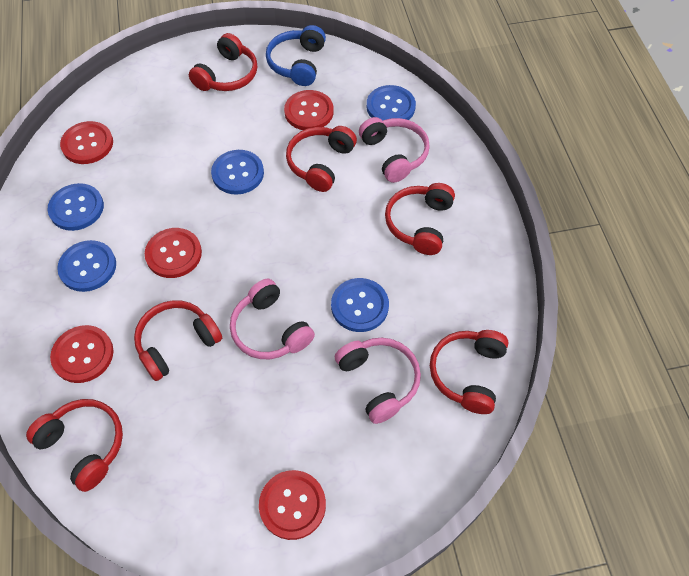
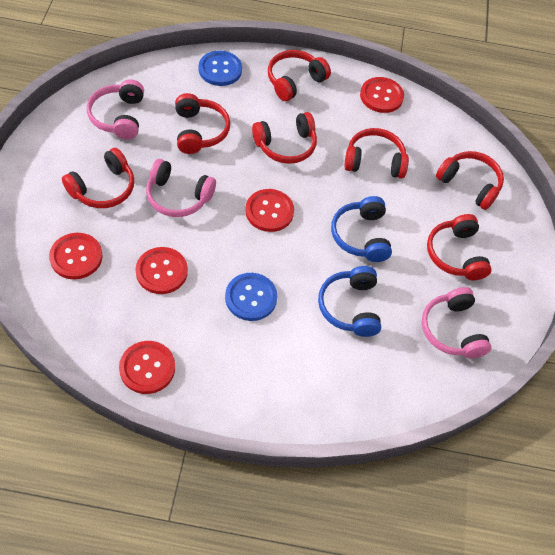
blue button: [48,183,104,231] [57,240,116,292] [211,150,264,195] [331,278,389,332] [367,85,416,121] = 5 -> [199,51,242,86] [225,273,277,321] = 2
blue headphones: [266,25,326,86] = 1 -> [318,266,381,337] [331,196,392,262] = 2
red headphones: [26,399,123,492] [134,300,222,381] [189,33,257,91] [286,126,357,192] [385,183,455,255] [430,330,509,414] = 6 -> [62,148,134,208] [175,93,230,154] [252,112,317,164] [268,50,331,101] [344,128,409,178] [427,214,492,280] [436,151,504,210] = 7

